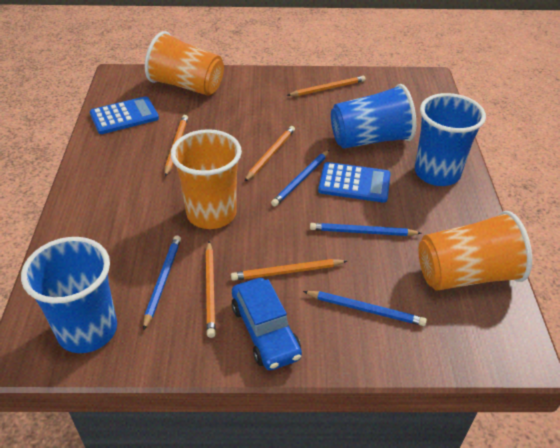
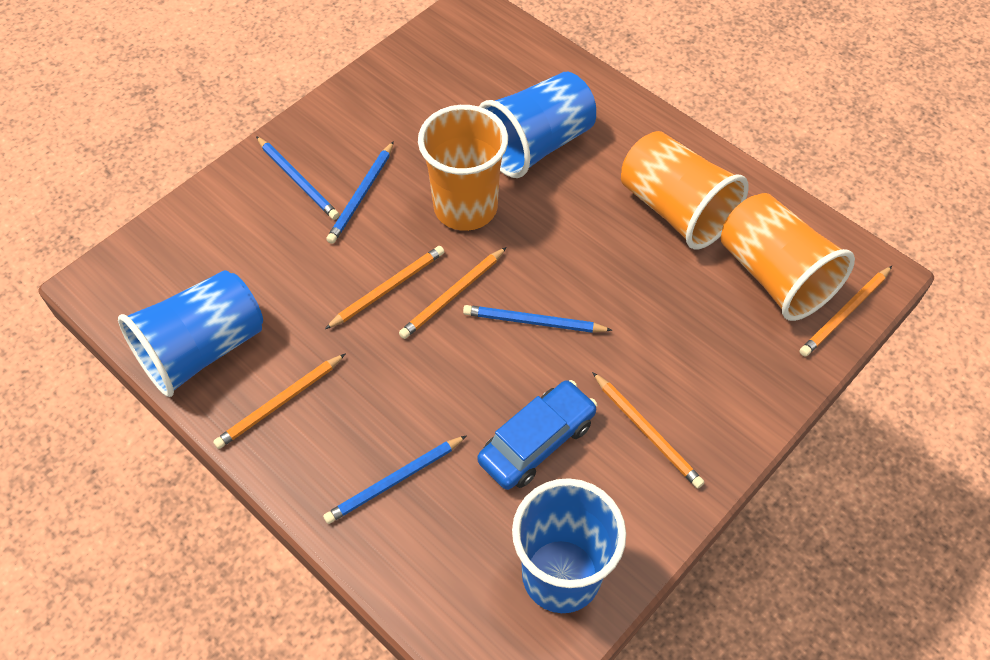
blue calculator: [90,96,159,134] [318,162,391,203] = 2 -> none = 0

